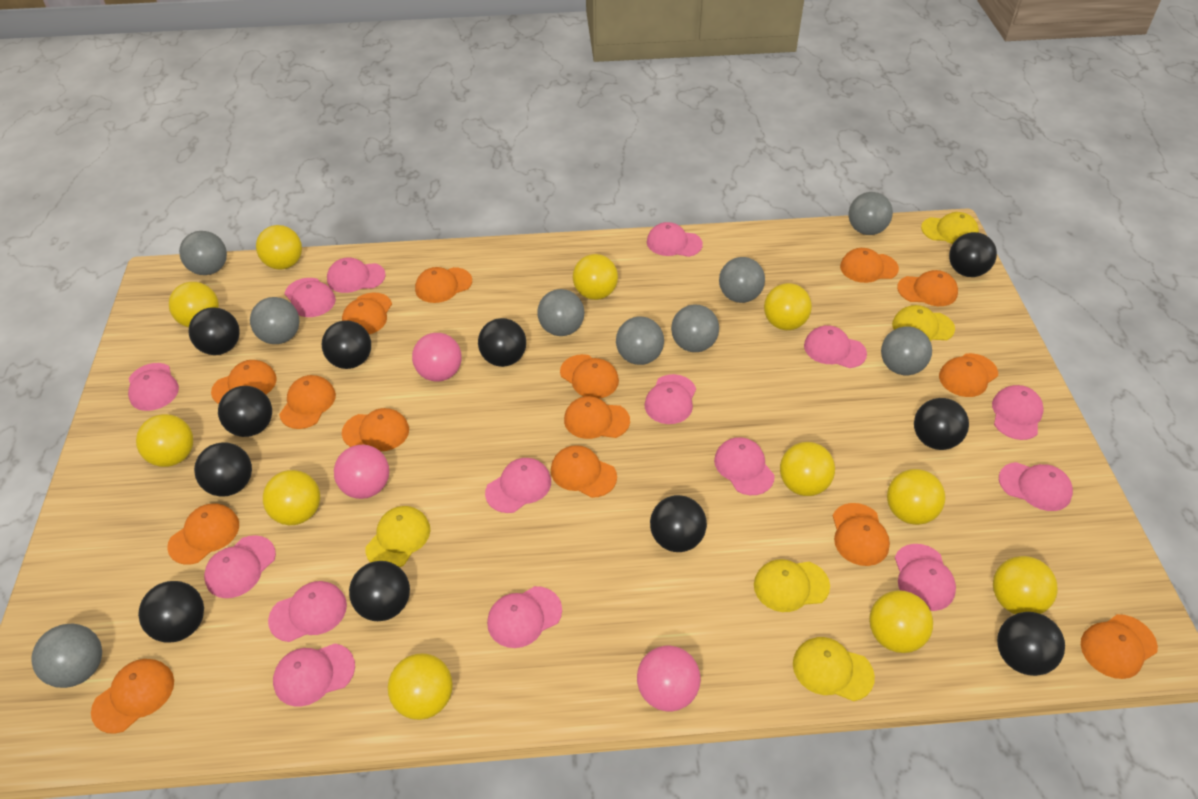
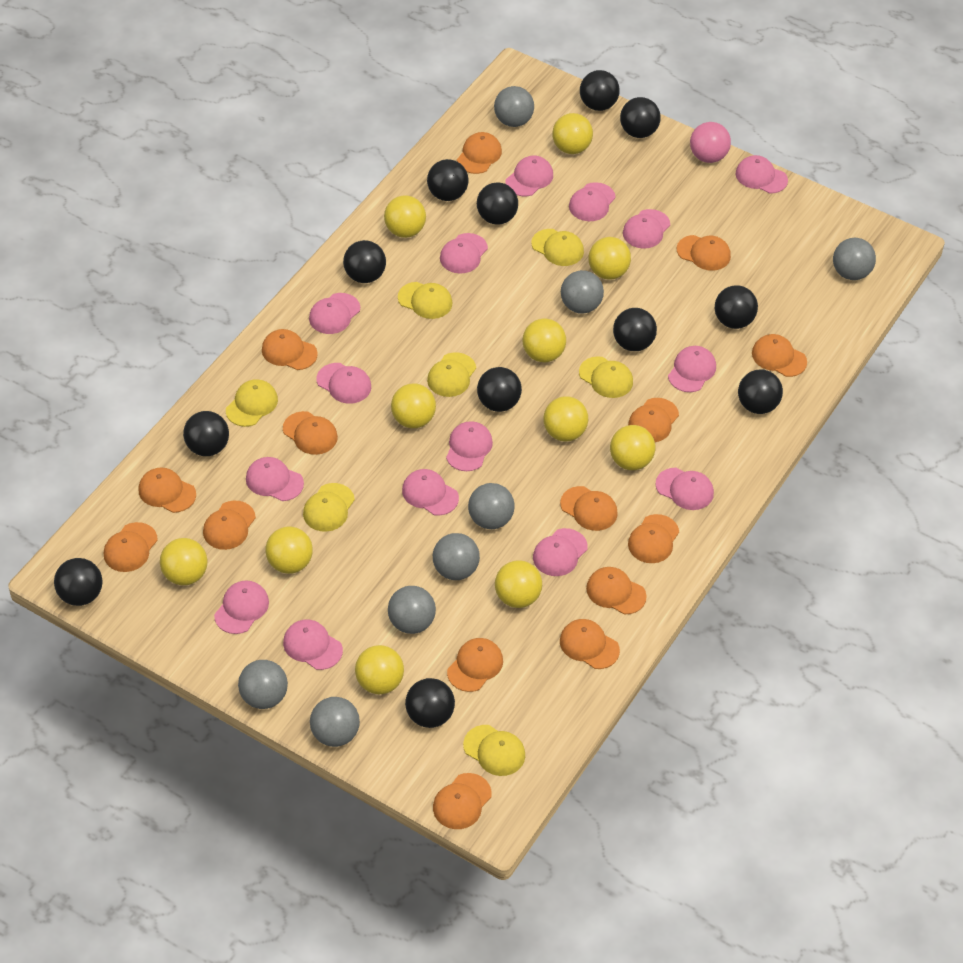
black ball: [138,581,204,643] [189,307,240,355] [194,442,252,497] [218,386,272,437] [322,320,371,369] [349,561,410,621] [478,318,526,367] [650,495,707,552] [914,398,969,450] [949,232,997,277] [997,612,1065,676] = 11 -> [54,558,103,606] [183,411,229,456] [343,240,386,283] [405,678,455,728] [427,159,469,201] [477,182,518,225] [477,367,522,412] [580,70,620,111] [613,308,657,351] [620,97,661,138] [715,285,758,329] [738,369,783,414] = 12
grey ball: [31,624,102,688] [179,231,227,275] [250,297,299,344] [537,289,584,336] [616,316,664,365] [671,305,719,352] [719,257,765,303] [848,192,893,235] [881,326,932,375] = 9 -> [238,660,288,709] [310,697,360,747] [388,586,436,634] [433,533,480,580] [468,483,515,529] [494,86,534,127] [561,270,604,314] [833,238,876,280] = 8
pink ball: [334,445,389,499] [412,333,462,381] [637,645,701,711] = 3 -> [690,122,731,163] = 1
yellow cap: [366,506,430,567] [754,559,830,612] [793,637,875,701] [892,305,955,341] [921,212,979,244] = 5 -> [226,379,278,427] [303,483,355,532] [398,282,453,319] [427,352,476,397] [463,725,525,776] [531,229,584,266] [579,356,633,398] = 7

